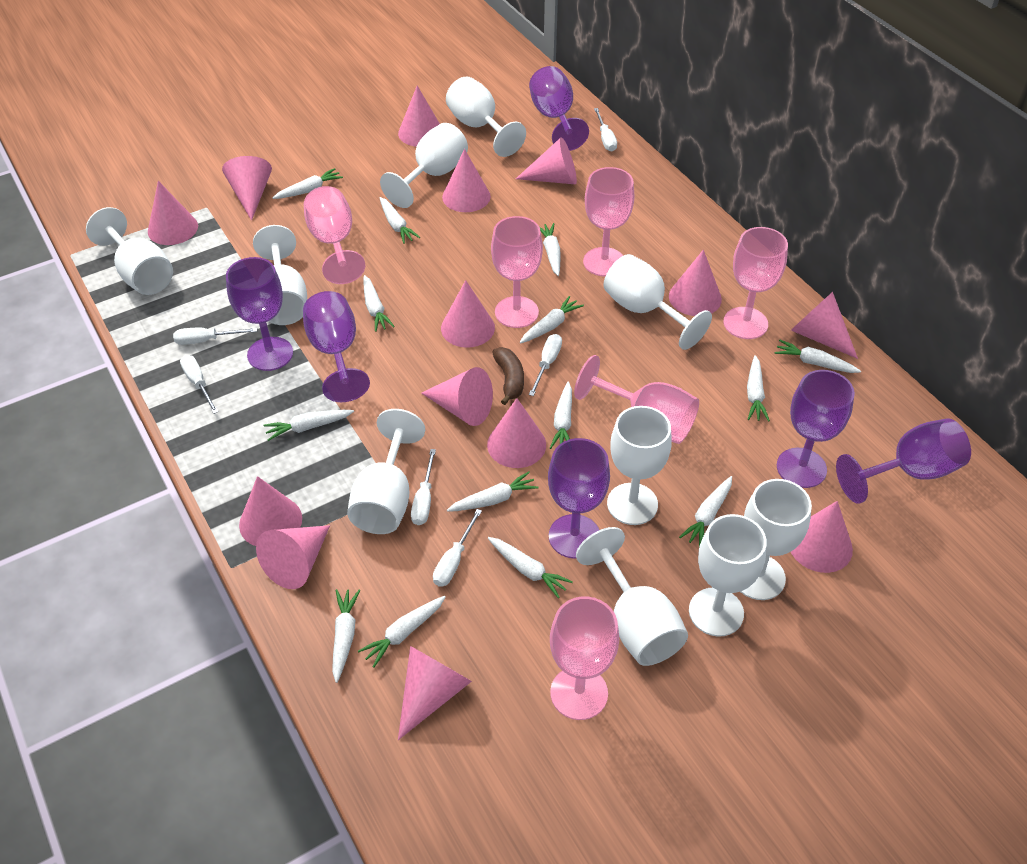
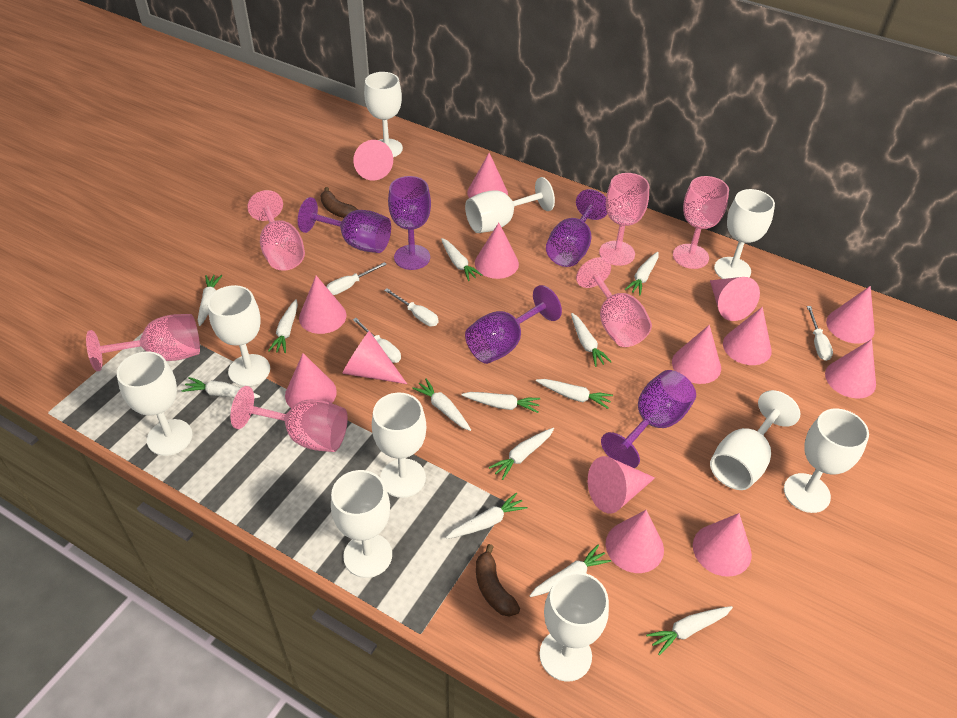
brown banana: [492,347,524,405] = 1 -> [320,187,358,218] [476,544,520,617] = 2
purple goblet: [226,257,293,371] [303,291,370,402] [529,66,589,151] [548,438,610,558] [777,370,855,488] [836,418,971,504] = 6 -> [298,197,391,253] [388,176,431,270] [465,285,562,364] [546,189,607,267] [601,370,696,468] = 5
white carrot: [264,410,354,441] [273,168,343,199] [332,589,360,683] [358,596,446,667] [363,275,395,332] [380,197,420,244] [447,472,538,512] [488,537,573,599] [520,296,584,344] [540,223,560,276] [550,382,572,449] [679,476,732,547] [747,355,770,422] [775,340,861,373] = 14 -> [182,377,260,399] [198,275,223,326] [268,299,298,353] [412,379,471,431] [441,238,482,281] [446,492,528,539] [462,392,540,413] [489,428,554,480] [529,545,611,597] [536,379,613,409] [571,313,612,367] [625,252,658,295] [646,606,733,656] = 13
white screwdriver: [173,328,257,345] [180,355,218,414] [411,449,436,525] [433,509,482,587] [529,334,562,396] [594,108,617,152] = 6 -> [327,262,387,295] [353,318,401,363] [384,288,439,326] [807,306,833,361] = 4

